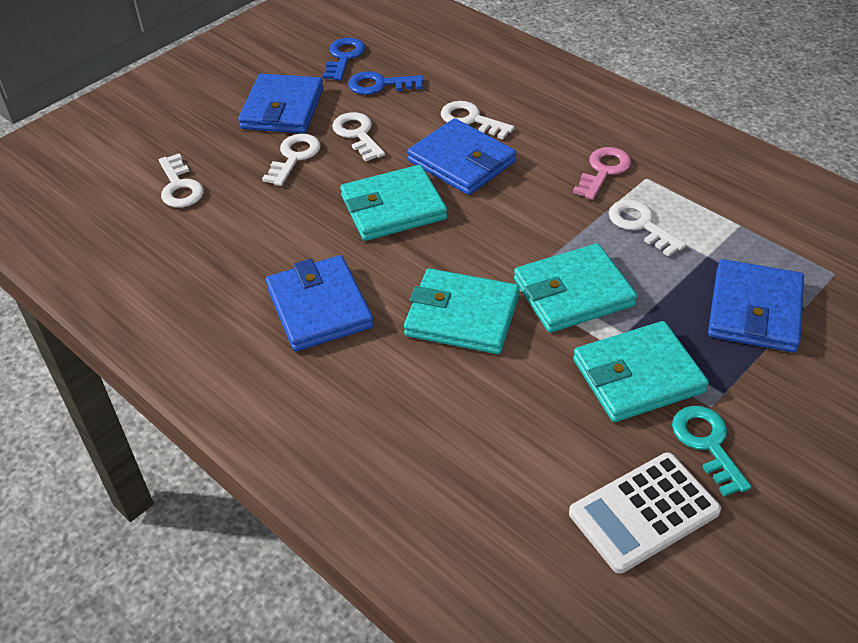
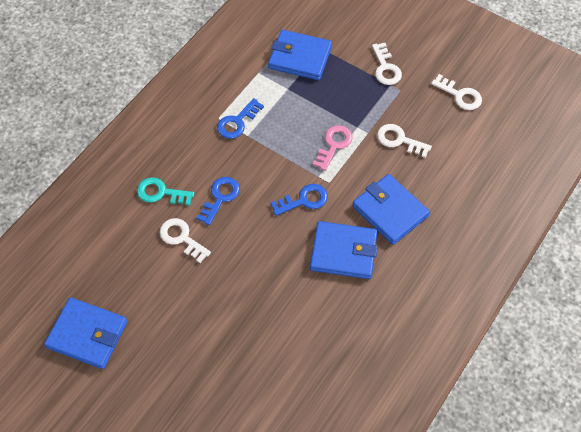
blue key: [323,38,365,80] [348,71,424,95] = 2 -> [197,177,240,225] [217,98,264,139] [271,184,328,216] = 3
turquoise wallet: [340,165,447,241] [404,268,520,354] [514,243,637,333] [573,321,709,422] = 4 -> none = 0
white calculator: [569,452,721,574] = 1 -> none = 0
white key: [159,153,204,208] [262,134,320,186] [332,112,385,162] [441,101,514,139] [609,199,686,257] = 5 -> [160,218,211,263] [372,43,402,85] [377,124,432,158] [431,74,482,110] = 4

